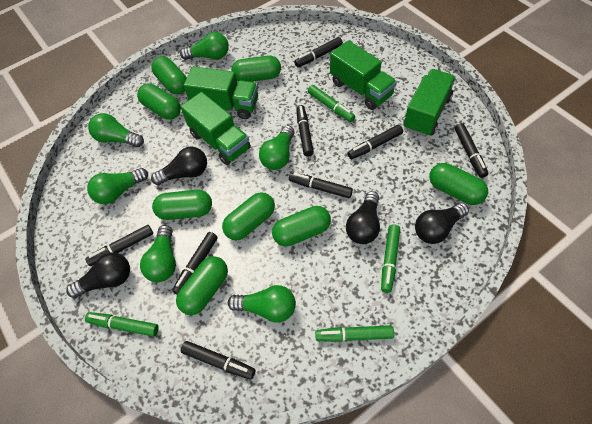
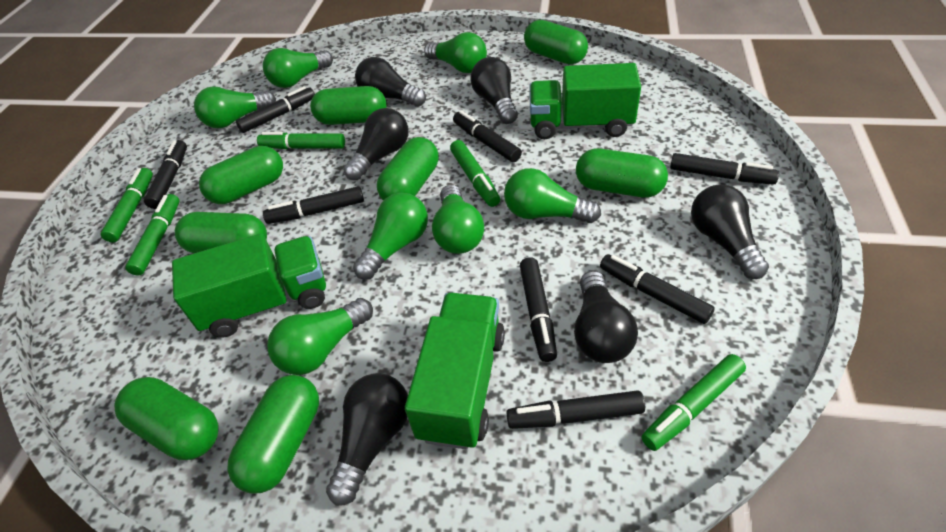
black light bulb: [66,253,130,298] [151,147,207,185] [346,191,380,244] [415,203,469,244] = 4 -> [326,373,408,506] [343,108,408,180] [355,57,426,107] [471,57,518,124] [574,271,638,363] [691,185,769,279] = 6
green light bulb: [87,168,148,204] [88,113,144,147] [140,225,176,282] [180,32,229,60] [228,285,296,322] [259,125,295,170] = 6 -> [194,86,276,128] [263,48,333,88] [267,298,373,375] [353,193,428,280] [424,32,487,73] [432,185,484,254] [504,168,601,223] = 7
green marker: [85,312,159,337] [308,85,355,122] [315,325,394,342] [381,224,400,293] = 4 -> [101,168,153,242] [125,194,179,276] [257,132,345,149] [450,140,500,207] [641,354,746,451] = 5
green truck: [180,92,251,165] [184,66,258,119] [330,40,397,110] [403,69,456,137] = 4 -> [172,234,326,337] [405,293,505,449] [529,63,641,139] = 3

